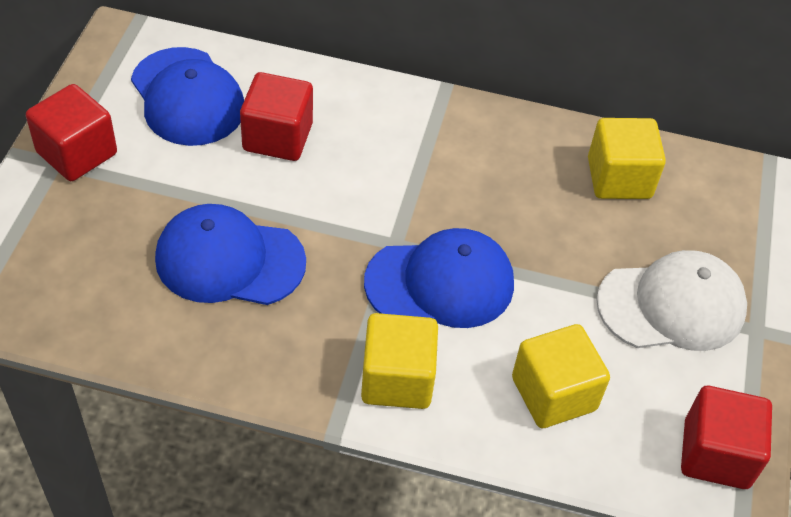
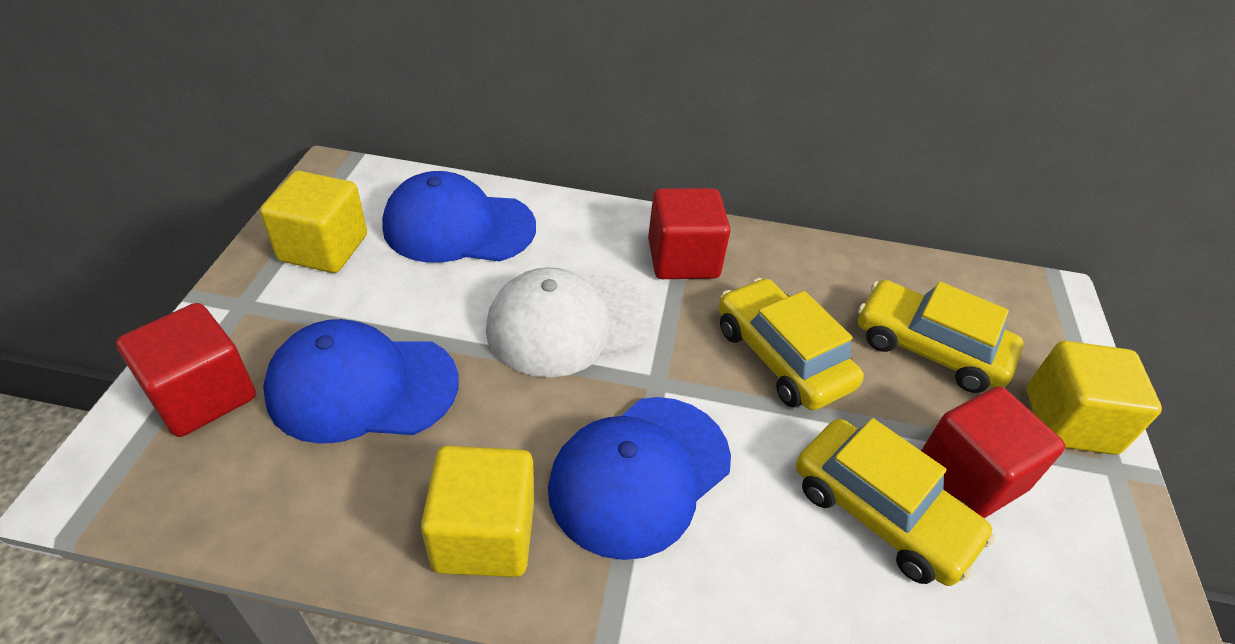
yellow car: none = 0 -> [719,278,864,410] [796,418,995,586] [858,280,1023,393] = 3

